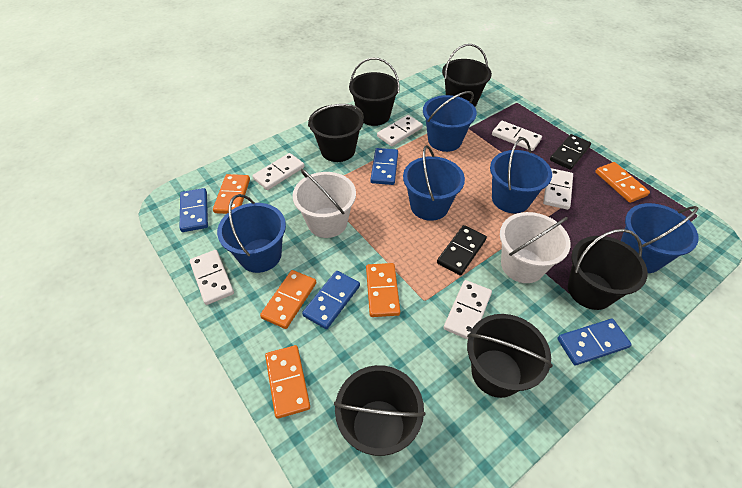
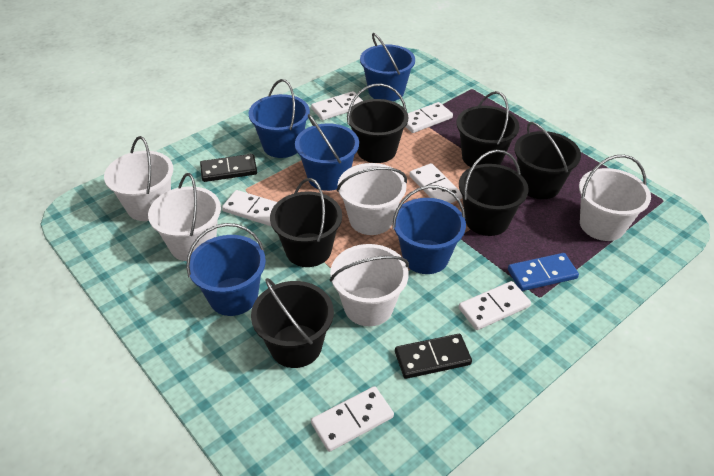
blue domino: [180,188,208,232] [302,271,360,329] [370,148,398,185] [557,319,632,366] = 4 -> [508,253,579,291] = 1
orange domino: [213,174,250,214] [260,270,316,329] [265,345,310,419] [366,263,400,317] [595,162,650,203] = 5 -> none = 0
white bucket: [292,169,356,238] [500,212,570,283] = 2 -> [104,136,173,221] [148,173,221,261] [330,244,409,326] [337,163,407,235] [579,155,651,241] = 5

